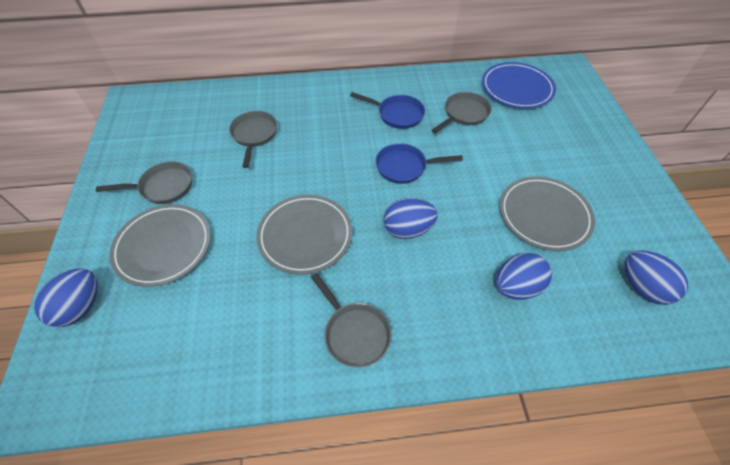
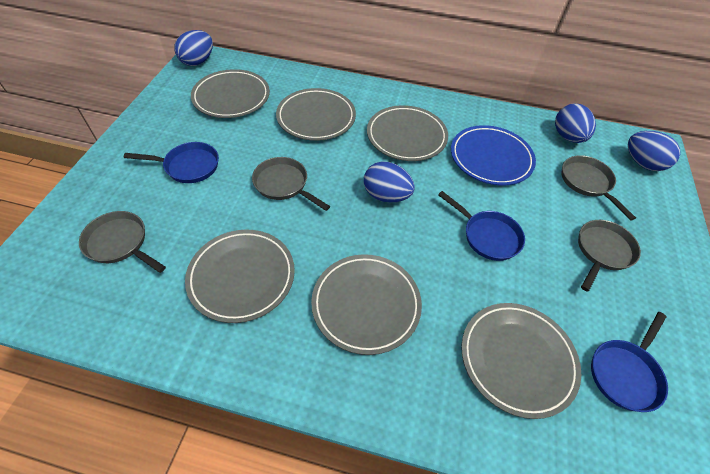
blue pan: [350,92,425,129] [376,143,463,184] = 2 -> [124,142,219,183] [438,191,525,261] [591,312,668,412] = 3
grey plate: [109,204,211,287] [256,195,352,275] [500,176,595,251] = 3 -> [185,230,295,323] [191,69,270,118] [276,88,356,141] [311,254,422,355] [367,105,448,161] [461,303,581,419] = 6

